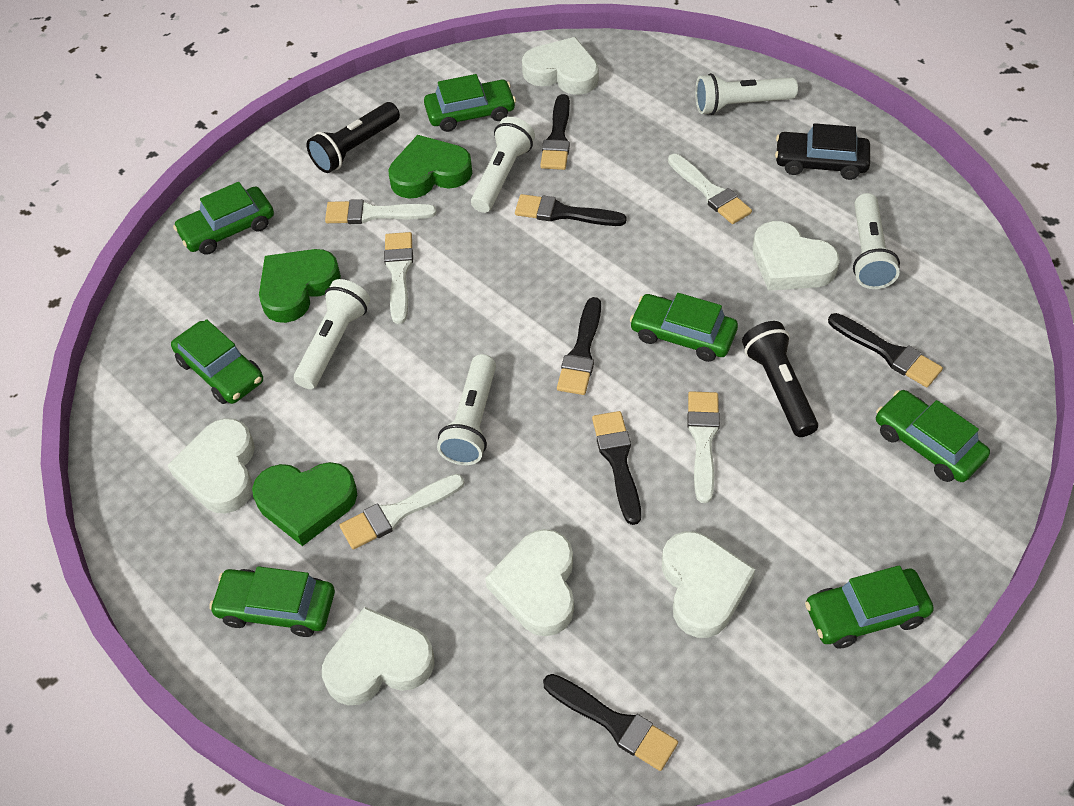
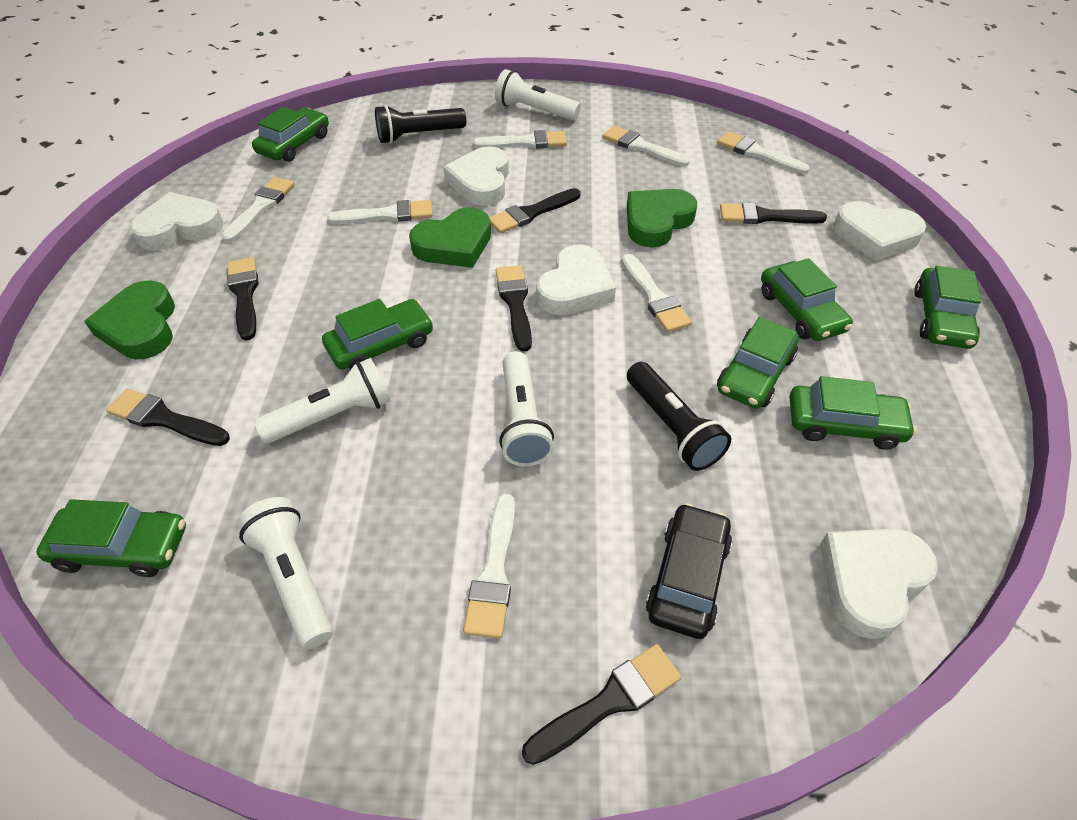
white brush: [325,199,436,224] [339,474,464,550] [384,232,413,324] [668,154,752,224] [687,391,720,503] = 5 -> [221,177,295,243] [327,200,433,224] [463,494,515,639] [473,130,567,148] [602,126,690,167] [622,254,692,332] [717,131,810,174] = 7
white flashlight: [294,279,370,389] [437,354,496,465] [471,117,535,213] [695,73,798,115] [853,193,900,289] = 5 -> [237,497,333,649] [254,358,391,443] [495,69,581,121] [499,351,554,466] = 4
white heart: [167,418,255,514] [322,607,435,705] [485,529,574,636] [522,37,599,95] [662,531,755,638] [753,221,840,291] = 6 -> [130,192,223,250] [443,146,509,206] [537,244,616,315] [820,528,938,639] [833,201,926,261] = 5

